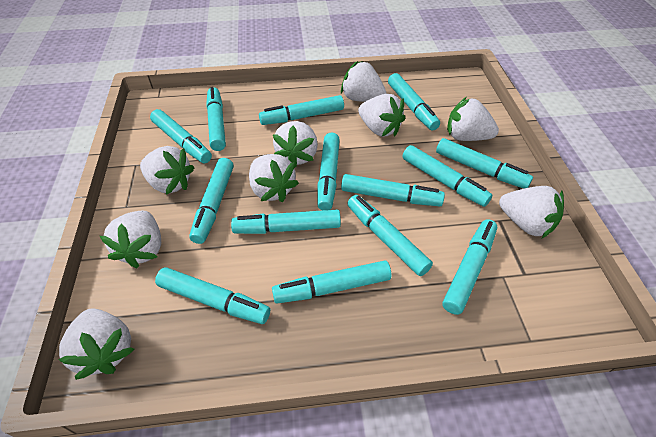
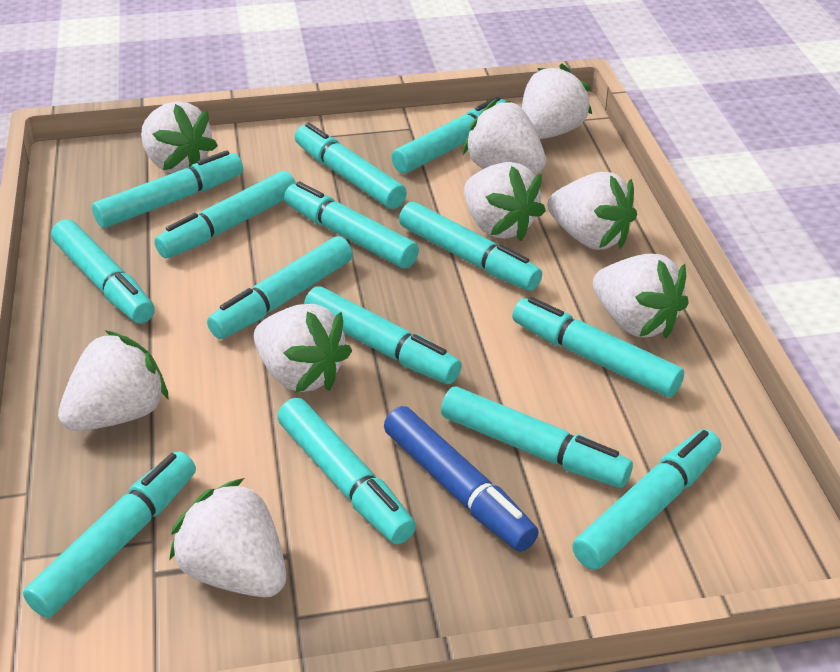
blue marker: none = 0 -> [384,406,539,552] = 1

